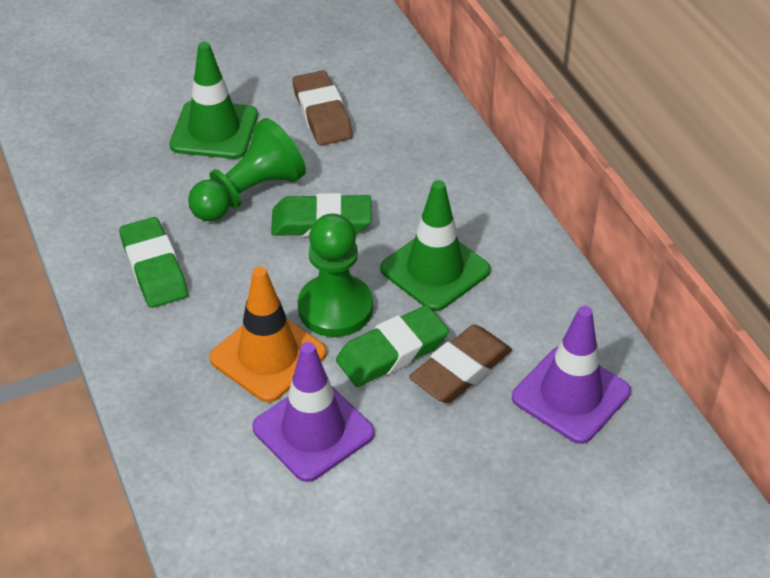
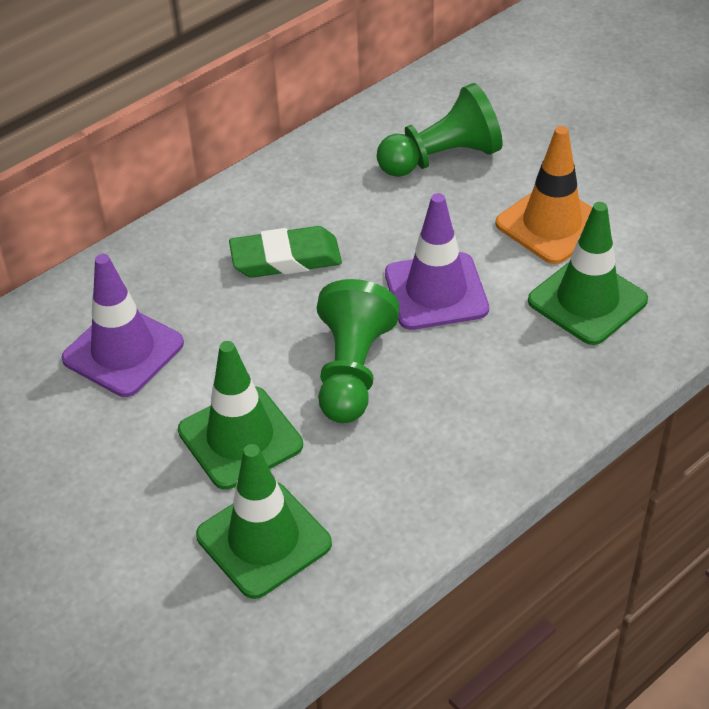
brown eraser: [292,70,353,146] [409,325,512,403] = 2 -> none = 0
green eraser: [119,217,188,308] [271,193,372,237] [336,305,449,387] = 3 -> [229,226,342,278] = 1
green traffic cone: [170,42,258,159] [380,180,491,311] = 2 -> [178,341,303,490] [196,444,332,599] [528,202,648,345] = 3

